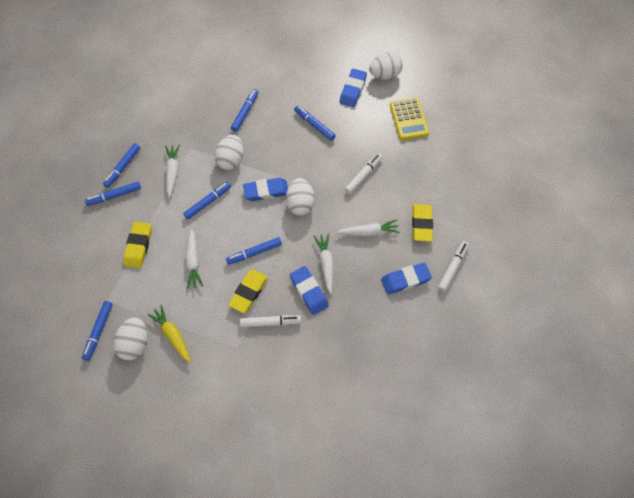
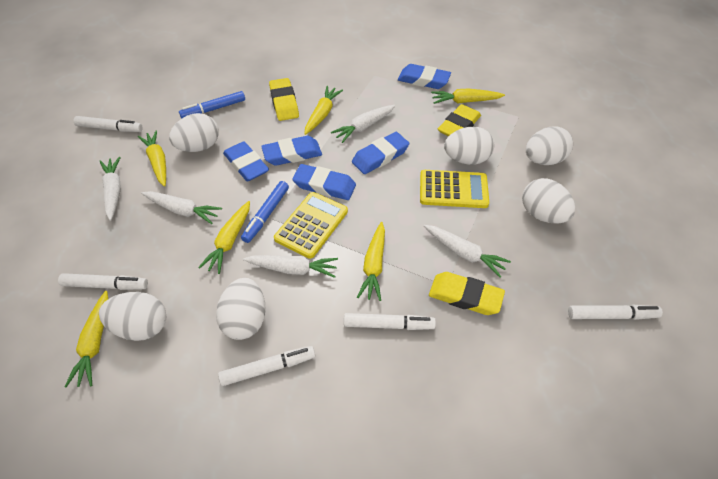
blue eraser: [243,178,288,201] [290,266,329,315] [339,69,367,107] [381,263,432,295] = 4 -> [223,141,269,181] [261,136,322,166] [292,164,356,200] [352,132,409,174] [398,64,451,89] = 5
blue marker: [82,301,113,361] [85,182,141,206] [103,143,140,188] [183,182,231,219] [226,237,282,265] [231,89,258,132] [294,106,336,141] = 7 -> [179,91,245,118] [241,181,289,243] = 2
white carrot: [165,145,180,197] [186,229,203,289] [314,233,334,294] [336,219,400,237] = 4 -> [100,157,121,221] [141,191,222,224] [243,255,338,278] [331,105,395,143] [424,225,511,278] = 5
white egg: [113,317,148,360] [215,135,244,170] [286,178,315,216] [369,52,403,80] = 4 -> [99,292,166,341] [169,113,219,152] [216,278,266,340] [444,127,494,165] [522,178,575,224] [526,126,573,165] = 6
white marker: [240,315,301,327] [345,153,382,194] [438,241,469,292] = 3 -> [58,273,148,290] [74,116,143,132] [218,346,315,386] [344,313,436,330] [568,305,663,320] = 5
yellow calculator: [390,97,429,140] = 1 -> [274,192,348,259] [420,170,489,208] = 2
yellow carrot: [147,305,191,363] = 1 -> [64,291,108,387] [138,130,166,187] [198,201,250,274] [304,86,343,135] [357,222,385,301] [431,89,505,104] = 6

